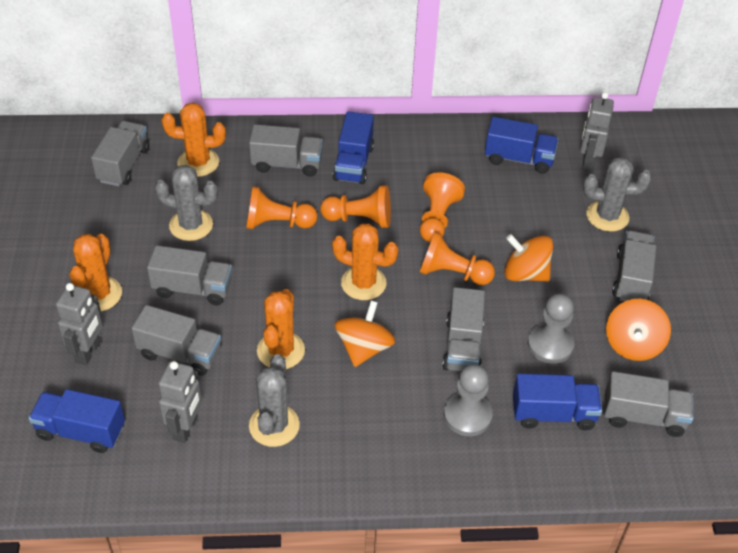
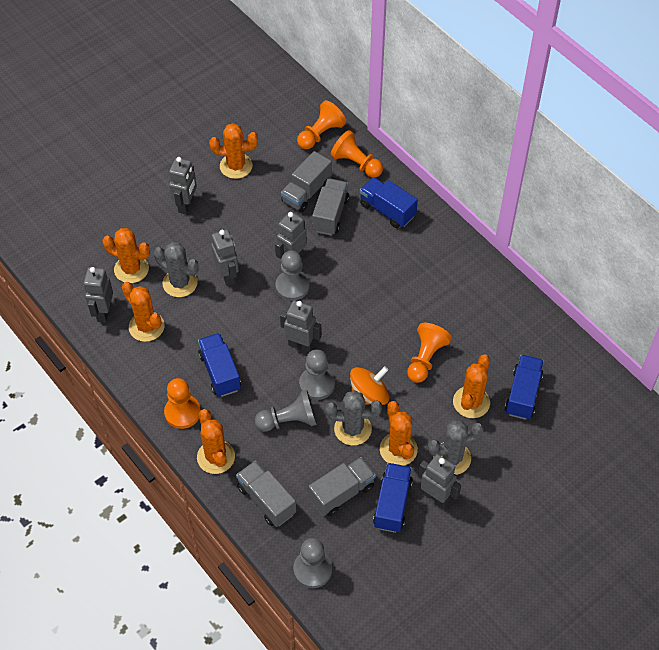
grey pawn: [444,364,493,436] [528,293,574,364] = 2 -> [255,390,317,431] [275,251,310,301] [293,538,332,588] [299,349,335,400] = 4
grey robot: [56,283,103,365] [158,361,202,443] [580,92,614,172] = 3 -> [84,267,113,323] [169,157,197,214] [211,230,239,286] [275,212,307,259] [280,300,322,352] [419,454,461,508] = 6
grey truck: [91,121,150,186] [131,305,221,376] [147,245,232,305] [249,124,323,177] [442,287,485,371] [604,371,693,437] [612,231,656,301] = 7 -> [236,461,296,527] [281,151,332,212] [308,457,376,516] [312,178,349,235] = 4
orange cactus: [69,234,122,311] [162,102,226,177] [257,289,305,369] [332,223,398,300] = 4 -> [102,228,150,283] [122,282,165,342] [197,409,235,474] [209,123,258,179] [380,401,418,466] [453,354,490,418] = 6
orange spinning top: [334,300,396,367] [504,234,553,282] [606,299,671,361] = 3 -> [350,366,389,405] = 1

